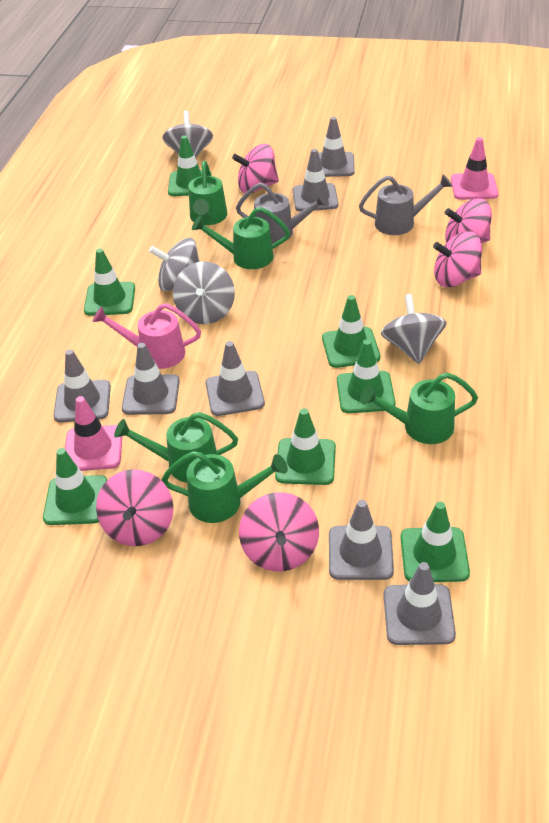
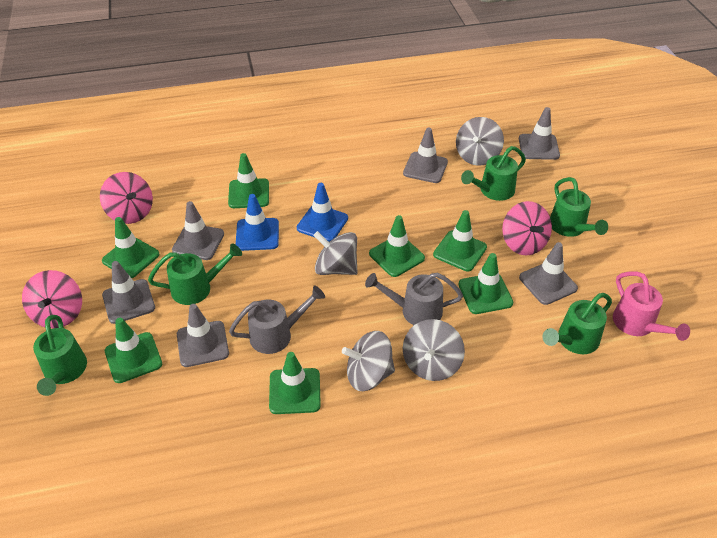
blue traffic cone: none = 0 -> [236,194,279,251] [297,183,348,242] = 2
grey traffic cone: [53,349,111,423] [122,343,180,415] [206,341,265,416] [293,149,339,212] [318,117,355,177] [329,500,394,580] [384,562,456,645] = 7 -> [102,261,155,324] [172,201,224,260] [177,304,229,367] [403,128,448,183] [519,107,560,160] [519,242,578,305] = 6
pink spinning top: [96,469,174,546] [232,144,279,193] [239,492,319,571] [433,231,482,287] [445,198,492,243] = 5 -> [22,270,82,328] [100,172,153,224] [502,201,552,255] = 3
pink traffic cone: [65,396,122,471] [451,137,498,200] = 2 -> none = 0

